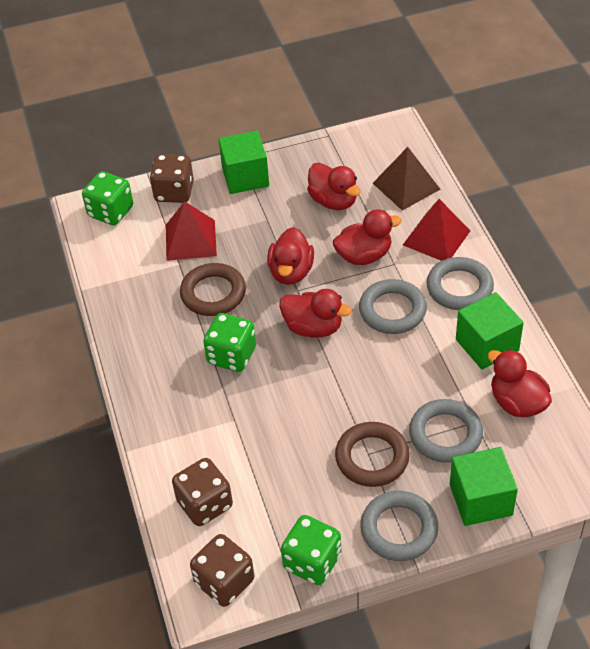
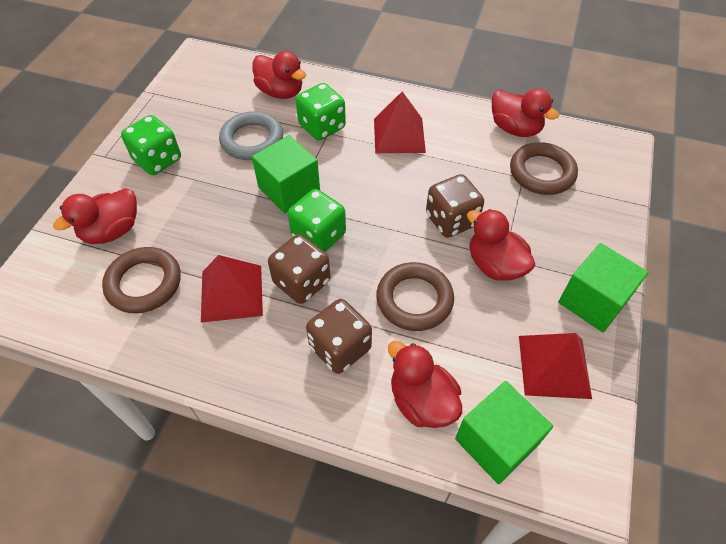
brown pyramid: [373,147,440,211] = 1 -> none = 0
brown ring: [180,263,246,316] [335,422,410,487] = 2 -> [102,247,181,313] [376,262,454,331] [510,142,578,195] = 3
grey ring: [359,279,427,334] [360,491,438,561] [409,399,483,463] [427,257,494,310] = 4 -> [219,111,283,160] = 1
red pyramid: [166,201,217,261] [403,199,470,261] = 2 -> [201,255,263,323] [374,91,426,153] [519,333,592,399] = 3

